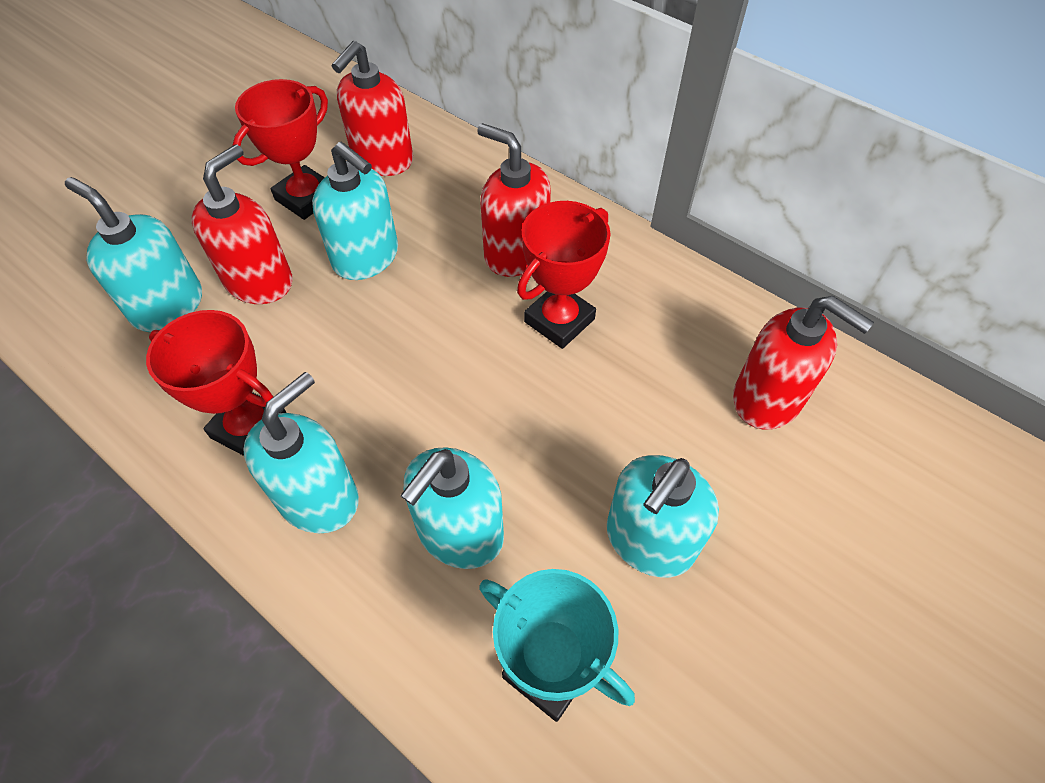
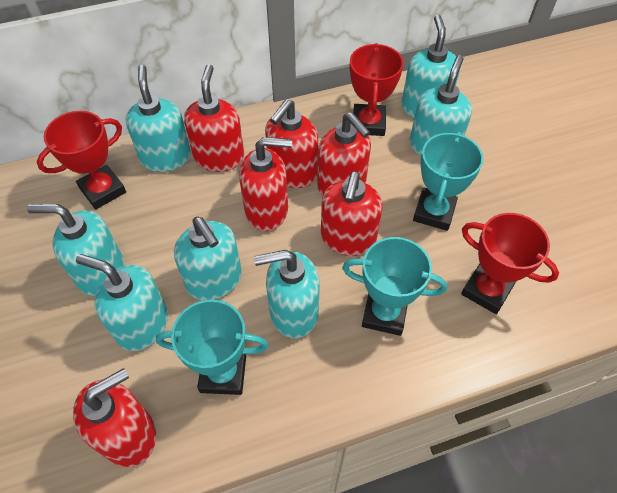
red soap dispenser: [191,144,292,304] [332,41,413,176] [477,123,551,277] [733,296,874,430] = 4 -> [73,368,156,467] [184,64,244,172] [239,137,292,231] [265,99,318,188] [317,112,371,196] [321,171,383,256] = 6
turquoise soap dispenser: [65,177,202,332] [243,372,359,533] [312,142,398,280] [400,447,504,569] [607,455,719,578] = 5 -> [27,204,124,296] [76,254,168,351] [126,65,191,172] [174,217,242,300] [254,250,320,338] [401,15,460,118] [410,55,472,156] = 7
turquoise trophy: [479,569,635,722] = 1 -> [156,300,269,395] [342,237,447,336] [413,132,483,231] = 3

